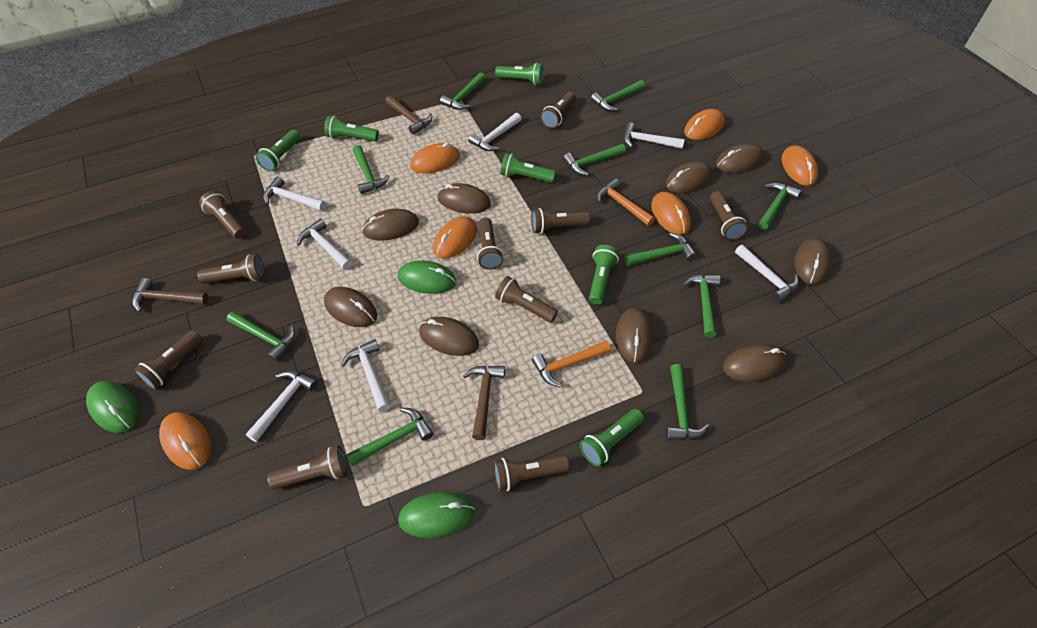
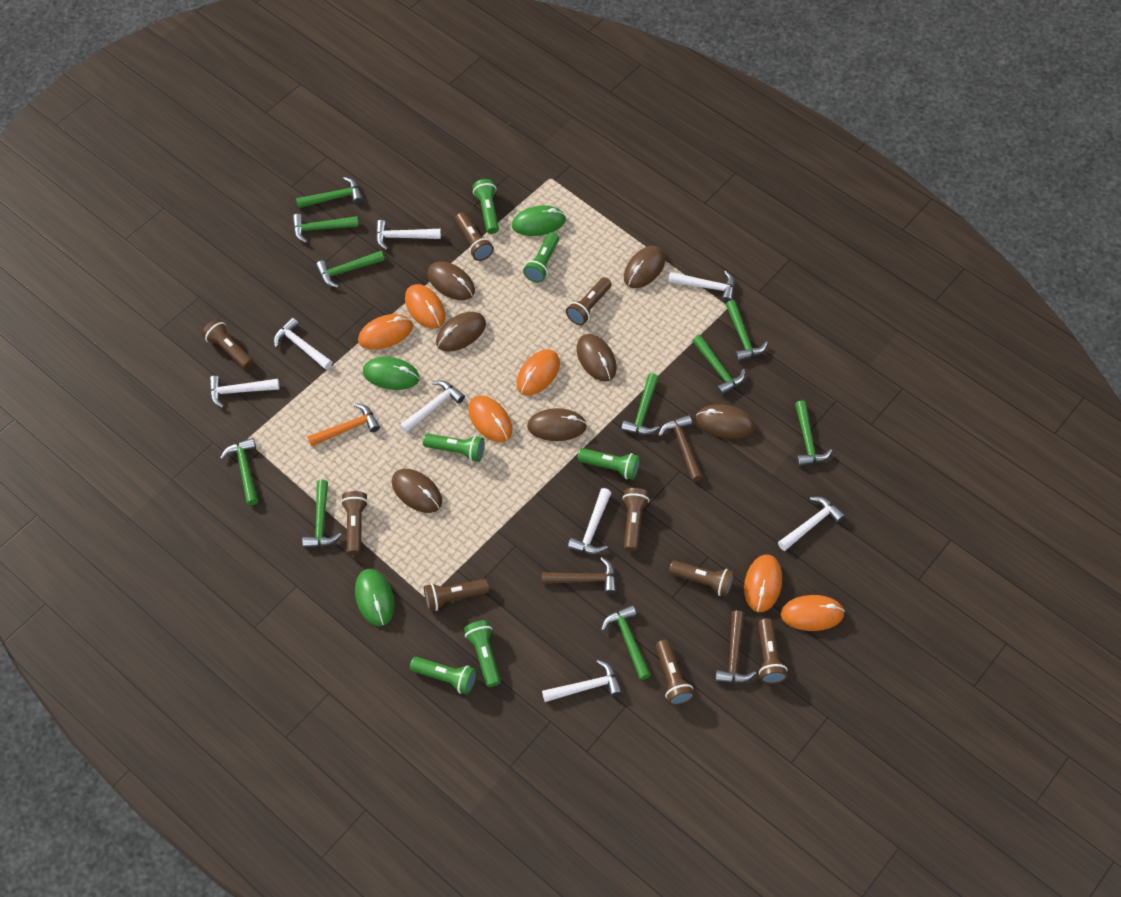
brown flashlight: [133,330,203,390] [197,255,264,283] [199,191,246,239] [267,446,347,489] [477,217,503,270] [493,455,569,491] [495,276,558,323] [531,208,590,234] [540,92,576,129] [710,191,748,240] = 10 -> [202,319,253,369] [341,491,368,555] [424,579,489,611] [455,212,494,261] [566,277,612,325] [623,488,650,551] [656,640,694,705] [669,560,734,597] [758,618,787,684] = 9
brown mouse: [324,287,377,327] [362,209,419,241] [419,317,479,356] [438,183,491,214] [616,308,654,363] [665,161,713,193] [716,143,764,173] [723,344,787,382] [794,238,831,285] = 9 -> [392,469,442,513] [427,261,475,300] [436,312,486,351] [527,408,587,441] [577,334,617,382] [624,246,665,288] [696,404,755,439] = 7
orange hammer: [532,340,611,387] [597,178,655,226] = 2 -> [307,403,380,447] = 1
white hammer: [246,370,318,442] [263,176,326,211] [297,219,352,270] [341,339,390,412] [468,113,521,151] [623,122,685,149] [735,244,799,302] = 7 -> [209,376,280,408] [274,318,333,370] [376,220,441,250] [400,381,465,433] [542,660,622,702] [568,488,611,554] [668,271,735,303] [778,497,845,551] = 8

